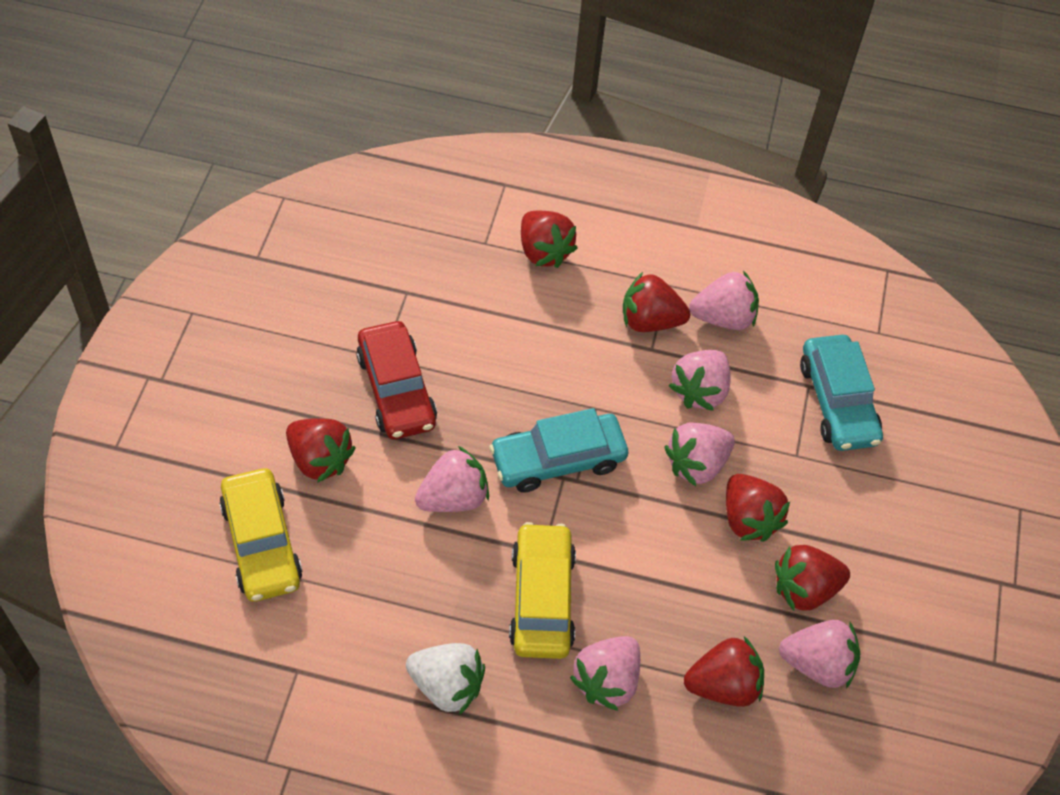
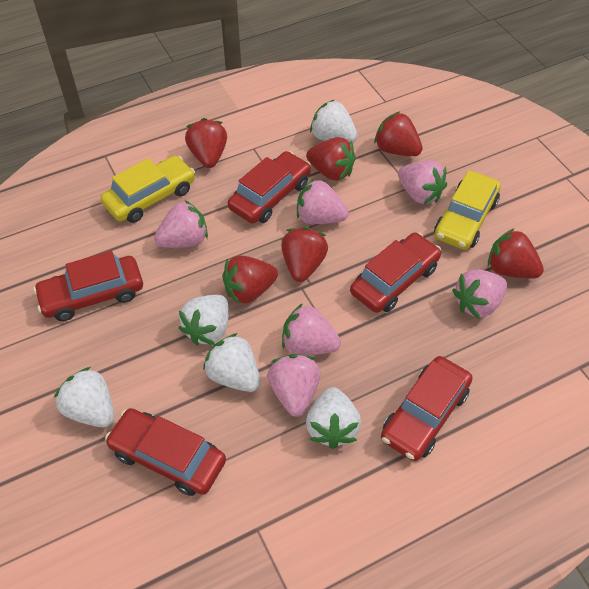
red car: [356,321,437,439] = 1 -> [33,251,143,321] [105,408,226,496] [228,151,311,223] [350,232,441,313] [381,356,473,461] = 5
turquoise car: [489,408,628,493] [800,335,883,451] = 2 -> none = 0
white strawberry: [406,643,485,715] = 1 -> [54,367,114,427] [179,295,229,345] [203,333,260,392] [306,387,361,449] [310,99,358,143] = 5

